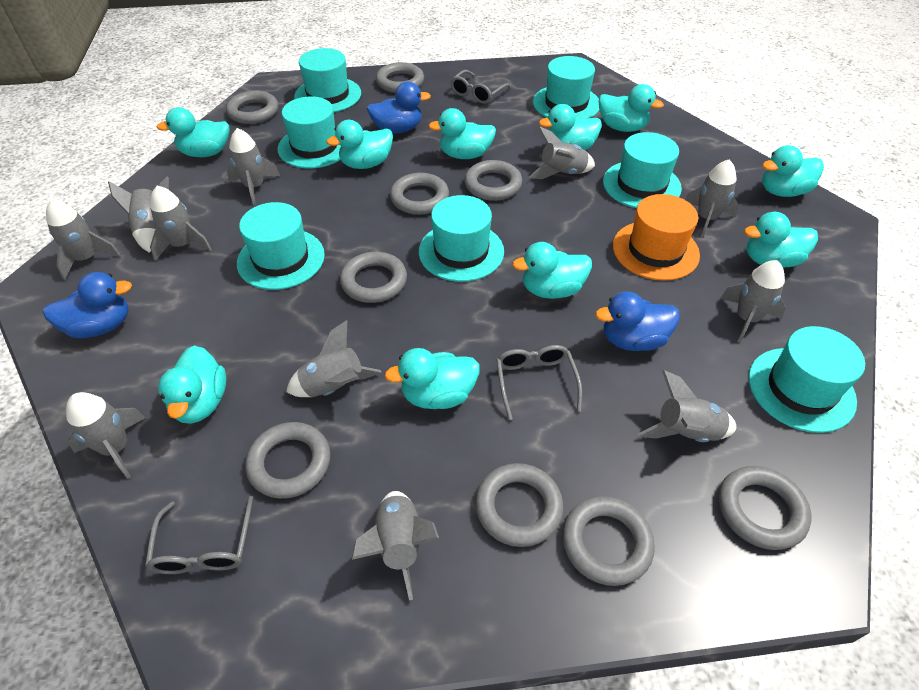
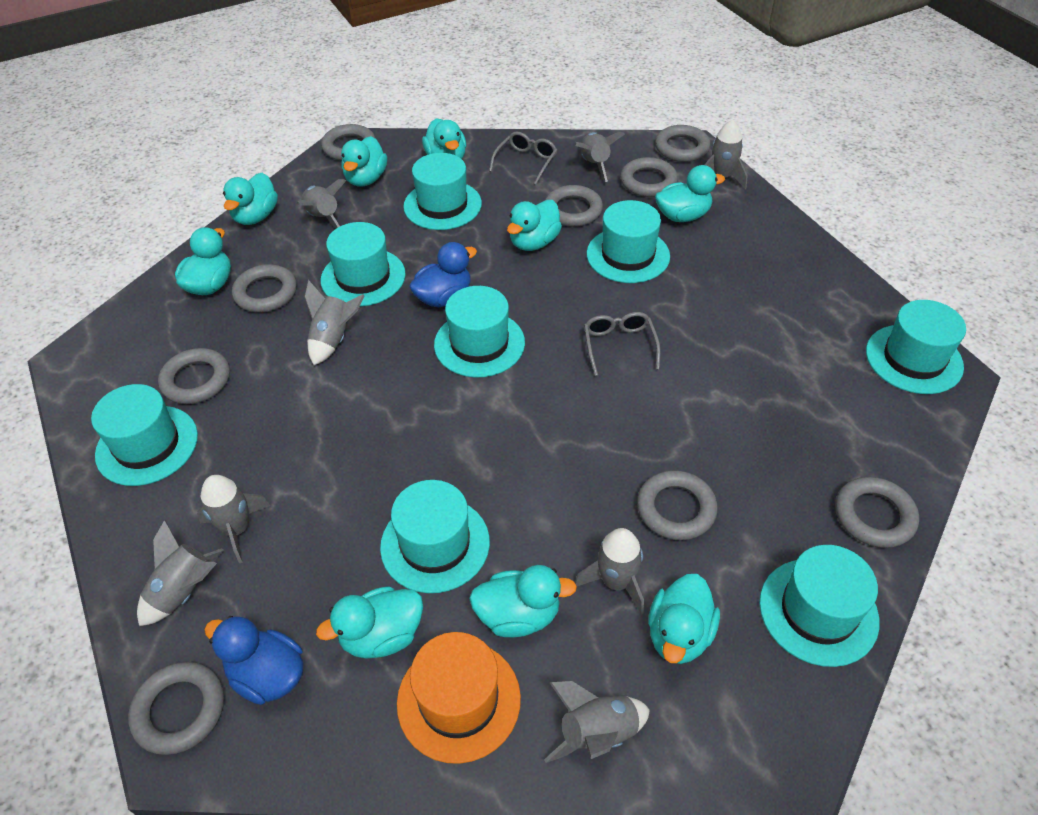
blue duck: [43,272,132,338] [367,82,431,134] [595,292,680,351] = 3 -> [204,616,304,705] [409,242,477,307] = 2
grey glasses: [145,495,253,574] [450,70,511,104] [496,345,582,420] = 3 -> [489,132,557,185] [584,312,661,376] = 2
grey rocket: [46,199,120,280] [66,392,146,479] [108,177,169,253] [150,186,212,261] [227,128,280,205] [286,320,381,397] [352,491,439,600] [529,126,595,179] [638,370,736,442] [685,160,739,238] [721,260,786,343] = 11 -> [137,520,224,626] [197,475,270,563] [297,179,346,229] [304,280,365,365] [544,681,650,763] [575,132,625,182] [575,528,644,615] [704,120,748,189] = 8
turquoise duck: [157,107,229,157] [158,345,226,424] [327,120,393,169] [384,348,479,409] [428,108,496,159] [512,242,592,299] [539,104,602,150] [599,84,664,132] [744,212,818,268] [762,145,824,197] = 10 -> [175,227,231,295] [223,173,278,225] [316,586,423,659] [341,136,387,186] [422,118,466,159] [469,565,577,637] [507,200,562,251] [648,574,720,664] [655,165,725,222] = 9
turquoise hat: [237,202,325,290] [278,96,341,168] [294,48,361,112] [419,195,504,282] [533,56,600,119] [603,132,682,208] [748,326,865,433] = 7 -> [91,384,198,486] [321,222,406,306] [380,480,490,593] [403,153,482,230] [434,286,525,377] [587,200,670,283] [759,545,880,667] [866,300,966,394] = 8

